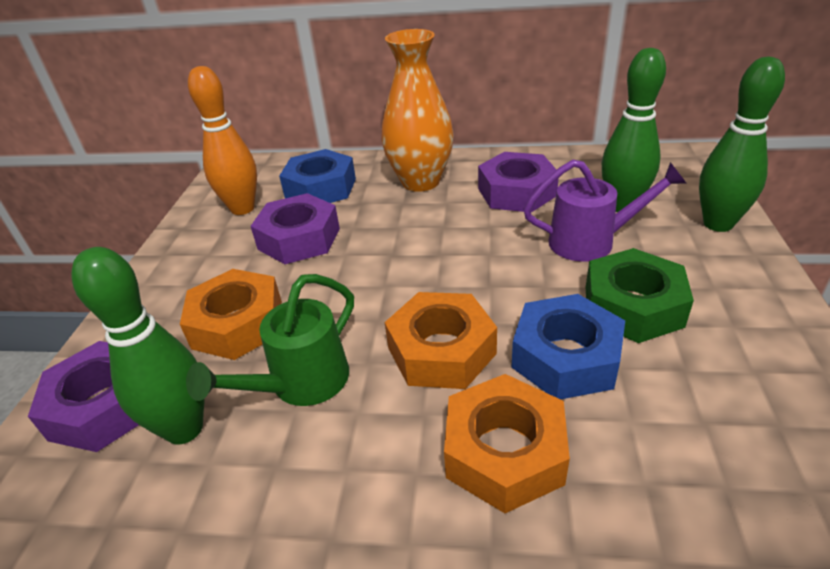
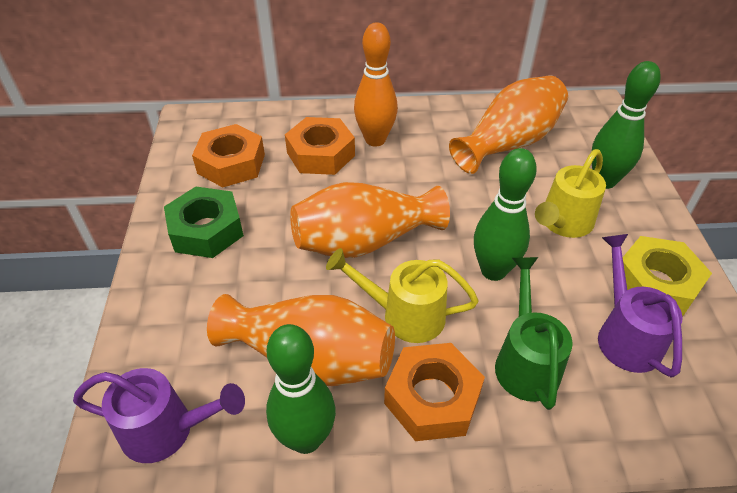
blue nut: [279,149,356,203] [511,294,625,399] = 2 -> none = 0
orange vase: [381,29,454,192] = 1 -> [207,294,395,386] [290,182,450,258] [449,76,568,174] = 3
purple nut: [28,341,139,452] [251,193,340,264] [478,152,559,213] = 3 -> none = 0
purple watering can: [524,160,686,262] = 1 -> [73,368,245,463] [598,234,683,378] = 2
yellow nut: none = 0 -> [623,236,712,316] = 1
yellow watering can: none = 0 -> [326,248,479,343] [535,149,606,238] = 2

